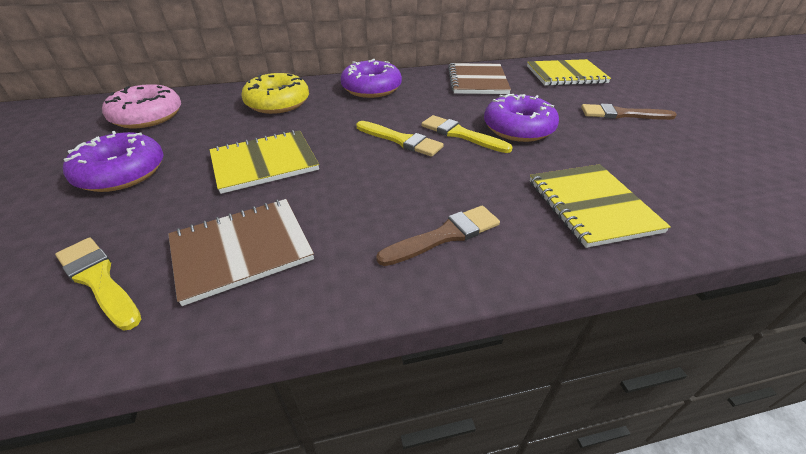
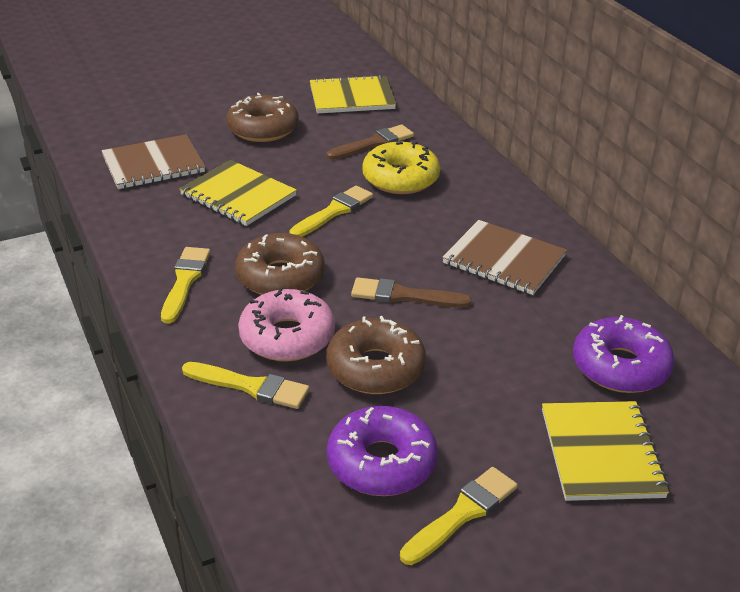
brown donut: none = 0 -> [226,93,299,142] [235,233,325,295] [326,316,426,394] = 3
purple donut: [63,131,163,192] [341,59,402,98] [484,94,559,142] = 3 -> [327,406,438,496] [573,315,675,393] = 2
yellow brush: [55,238,141,331] [357,121,444,157] [421,115,513,153] = 3 -> [161,247,210,324] [182,362,310,409] [289,185,373,237] [400,467,518,565] = 4

